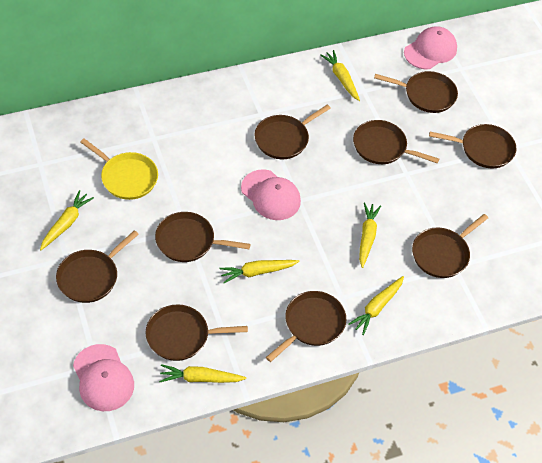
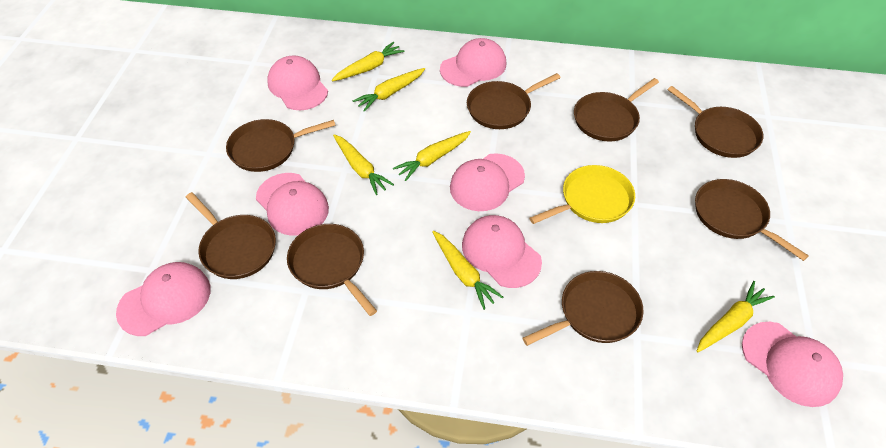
brown pan: [56,230,139,303] [145,305,248,361] [155,212,250,262] [254,104,331,159] [266,291,346,362] [353,120,439,164] [374,71,458,113] [412,214,488,278] [429,124,516,168] = 9 -> [186,192,276,279] [226,119,336,172] [287,224,377,316] [467,73,561,129] [523,271,644,346] [574,78,659,141] [667,86,763,158] [695,179,809,261] = 8
pink cap: [73,344,134,411] [241,170,301,220] [404,26,457,69] = 3 -> [116,262,211,336] [256,173,329,236] [267,55,328,110] [440,38,506,87] [450,153,525,211] [462,215,542,288] [742,322,843,407] = 7

